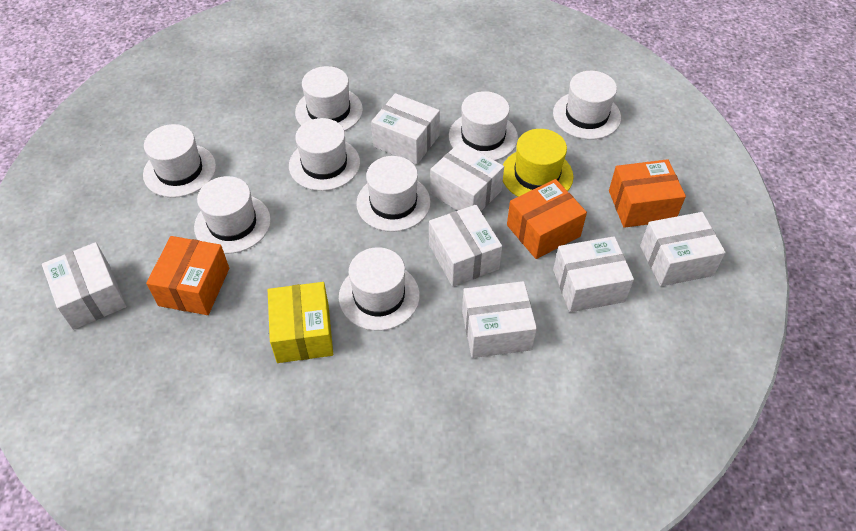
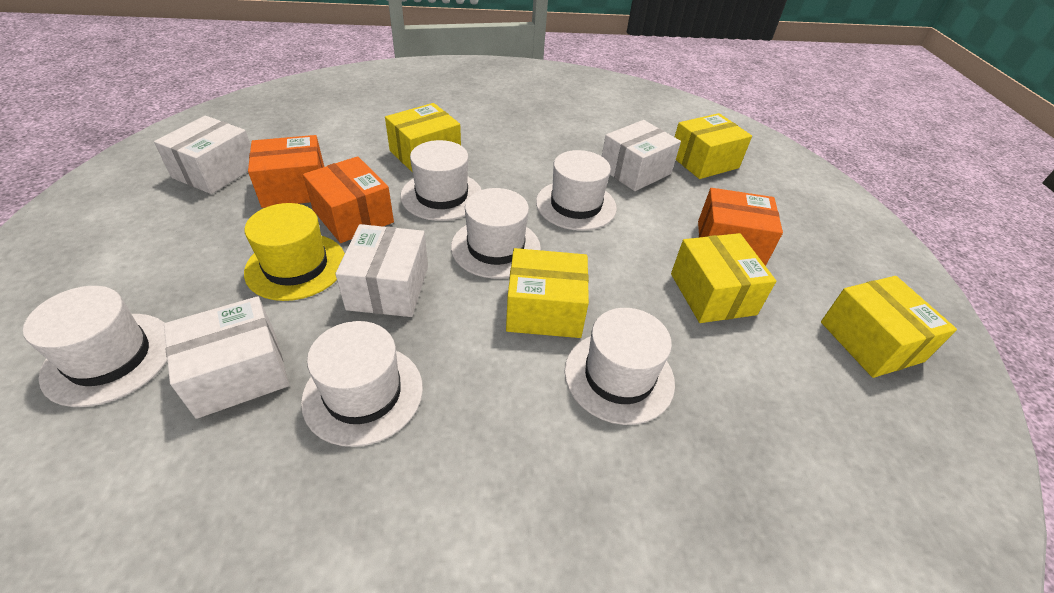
white box: [42,242,126,330] [371,93,440,165] [429,205,502,286] [430,142,504,211] [462,281,537,358] [553,236,634,312] [640,212,726,286] = 7 -> [154,116,251,194] [164,296,289,419] [335,224,428,317] [602,120,681,191] = 4
white hat: [143,124,216,198] [194,176,271,254] [289,118,360,191] [295,66,363,131] [339,247,420,331] [356,156,431,232] [449,91,518,161] [553,71,621,140] = 8 -> [23,286,167,407] [301,321,423,447] [400,140,482,221] [451,188,541,279] [536,150,617,231] [564,308,675,425] = 6
yellow box: [268,282,333,363] = 1 -> [385,103,461,173] [506,248,589,338] [671,233,776,323] [675,113,752,179] [821,276,957,378] = 5

